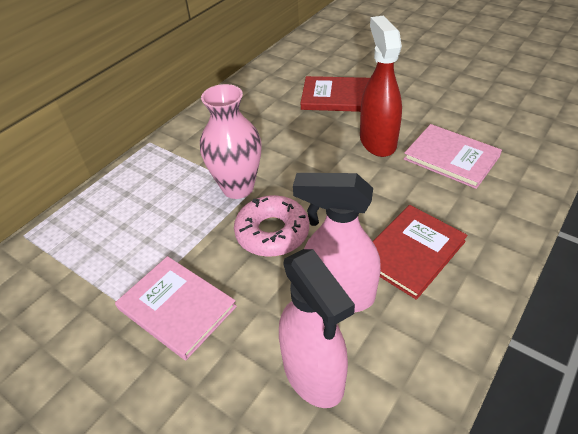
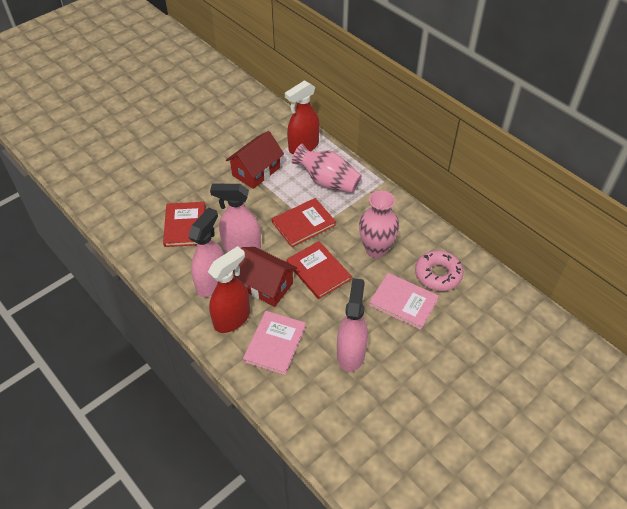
pink spray bottle: [279,249,355,408] [293,173,381,313] = 2 -> [188,207,224,297] [210,184,261,252] [337,278,368,372] = 3
pink vase: [200,84,262,199] = 1 -> [292,144,362,193] [359,190,399,258] = 2
red book: [301,76,370,112] [373,205,467,300] = 2 -> [163,202,205,247] [272,198,336,247] [286,241,352,299] = 3
red house: none = 0 -> [226,131,284,189] [233,247,297,307] = 2
red spray bottle: [360,15,402,157] = 1 -> [208,246,250,333] [285,80,320,155] = 2

